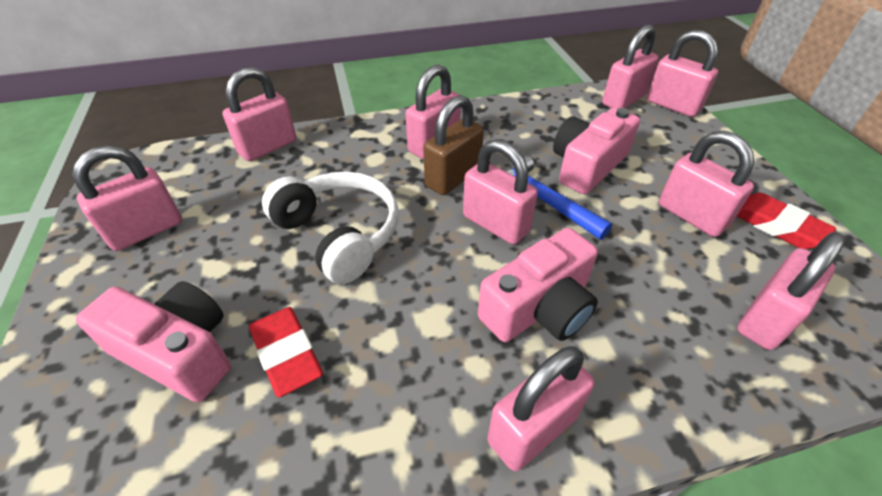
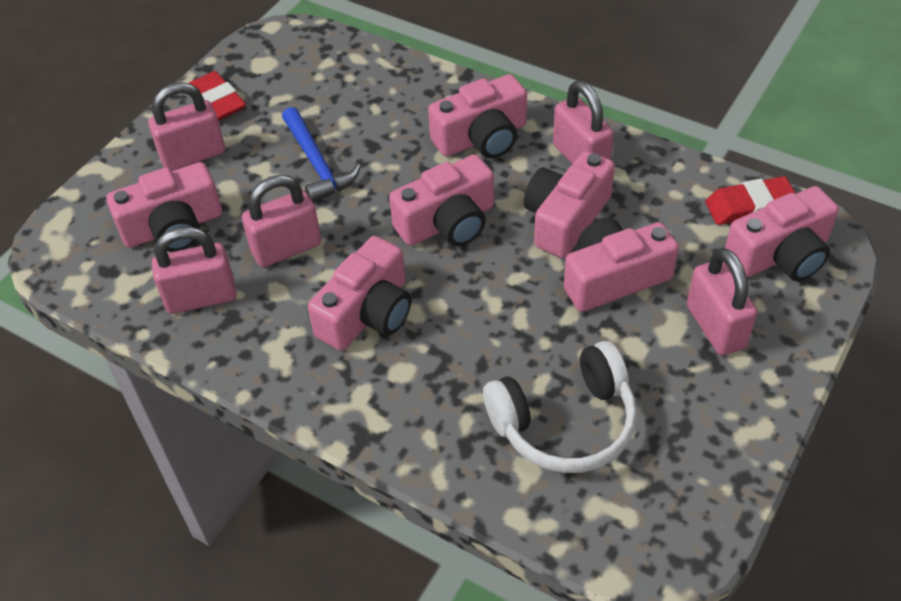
brown padlock: [423,95,484,195] = 1 -> none = 0
pink camera: [76,281,231,402] [478,228,598,342] [553,108,640,194] = 3 -> [106,162,222,252] [308,236,411,351] [389,154,494,246] [428,74,527,158] [524,151,615,258] [564,218,679,312] [725,186,839,281] = 7
pink padlock: [72,145,182,251] [222,67,296,161] [405,64,461,159] [463,139,538,245] [487,346,595,471] [602,25,658,109] [647,30,718,117] [659,131,755,237] [737,232,846,350] = 9 -> [148,82,225,171] [152,226,237,314] [242,175,321,268] [553,81,614,164] [687,248,757,355] = 5

